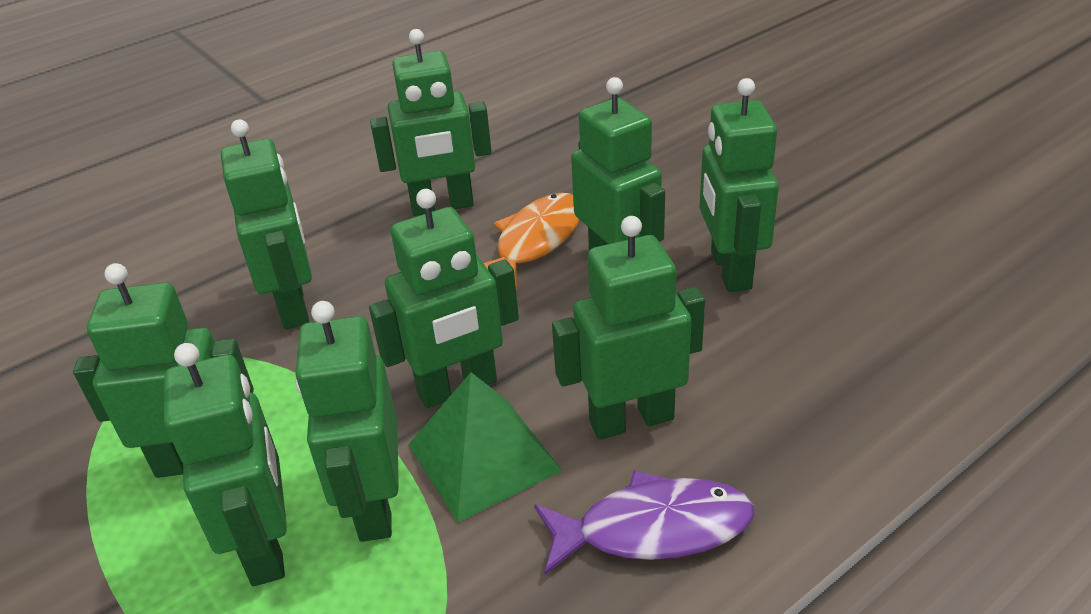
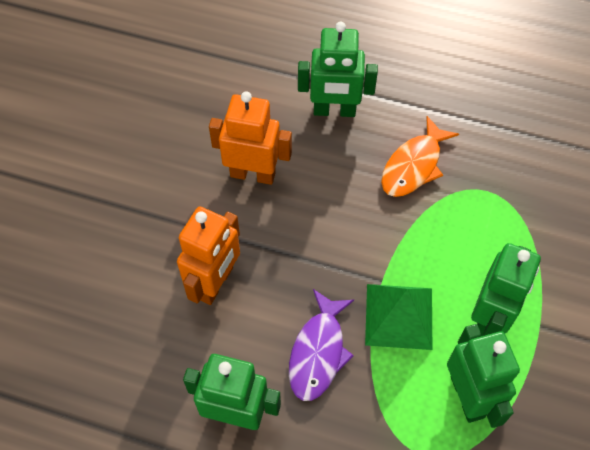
green robot: [73,263,254,478] [164,343,287,586] [221,119,312,329] [295,301,399,542] [369,189,519,408] [370,29,492,216] [552,216,705,440] [571,77,665,250] [700,78,779,292] = 9 -> [183,354,281,430] [298,22,378,117] [447,324,520,428] [471,243,541,336] = 4
orange robot: none = 0 -> [177,206,240,305] [209,91,292,185] = 2

